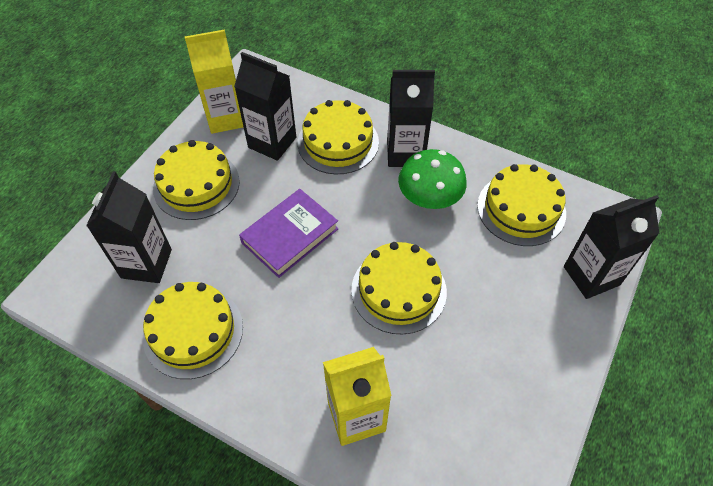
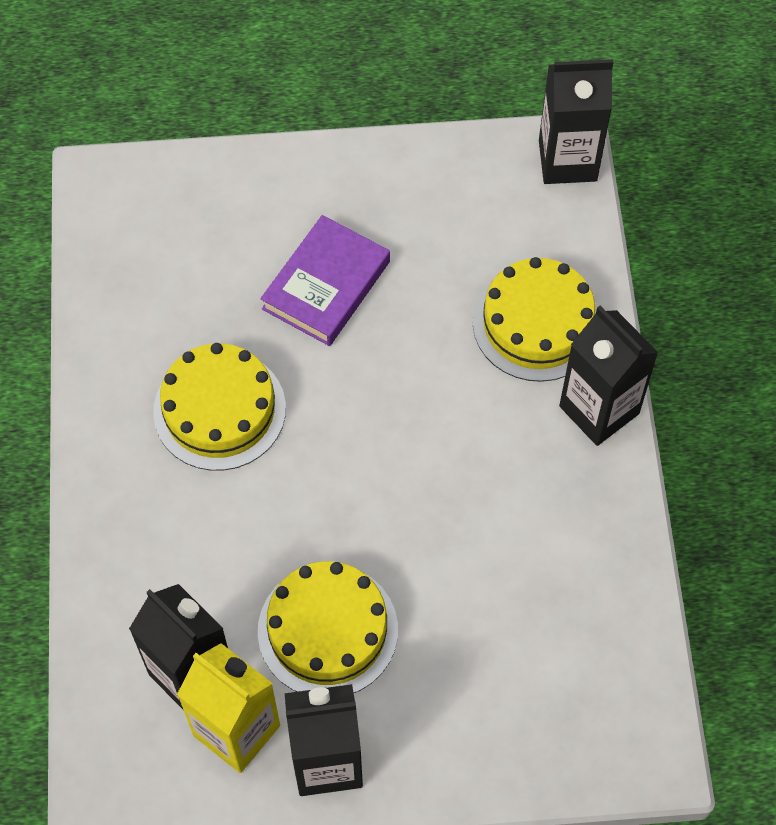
green mushroom: [398,149,467,209] = 1 -> none = 0
yellow cake: [143,282,243,379] [153,140,240,220] [298,100,379,174] [351,242,447,334] [477,164,566,246] = 5 -> [153,343,286,471] [258,561,398,693] [473,257,598,382] = 3
yellow carton: [185,29,243,134] [323,347,391,446] = 2 -> [177,643,280,773] = 1

